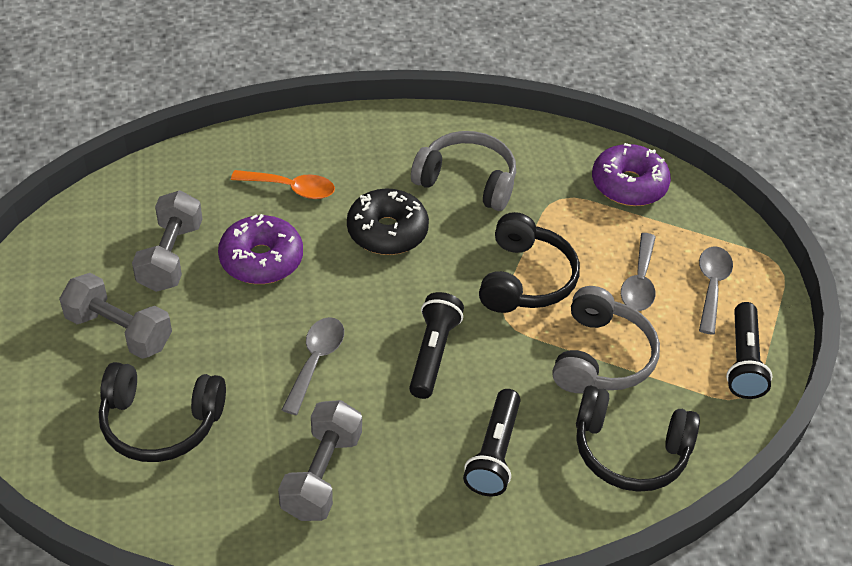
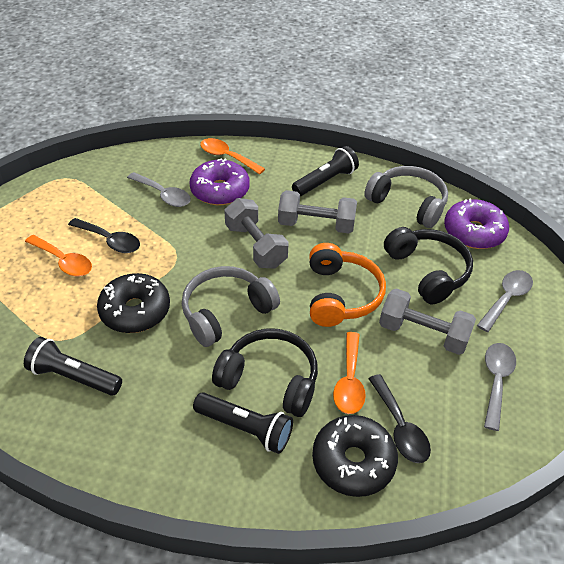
black donut: [347,188,429,255] = 1 -> [97,273,170,333] [312,415,398,497] = 2
black headphones: [99,362,226,462] [479,212,580,313] [576,386,700,492] = 3 -> [212,328,318,417] [384,227,473,304] = 2
black spoon: none = 0 -> [68,218,140,253] [368,374,431,463] = 2
orange headphones: none = 0 -> [309,243,386,327] = 1
orange spoon: [231,170,335,199] = 1 -> [25,235,92,276] [200,138,265,174] [333,332,366,414] = 3

